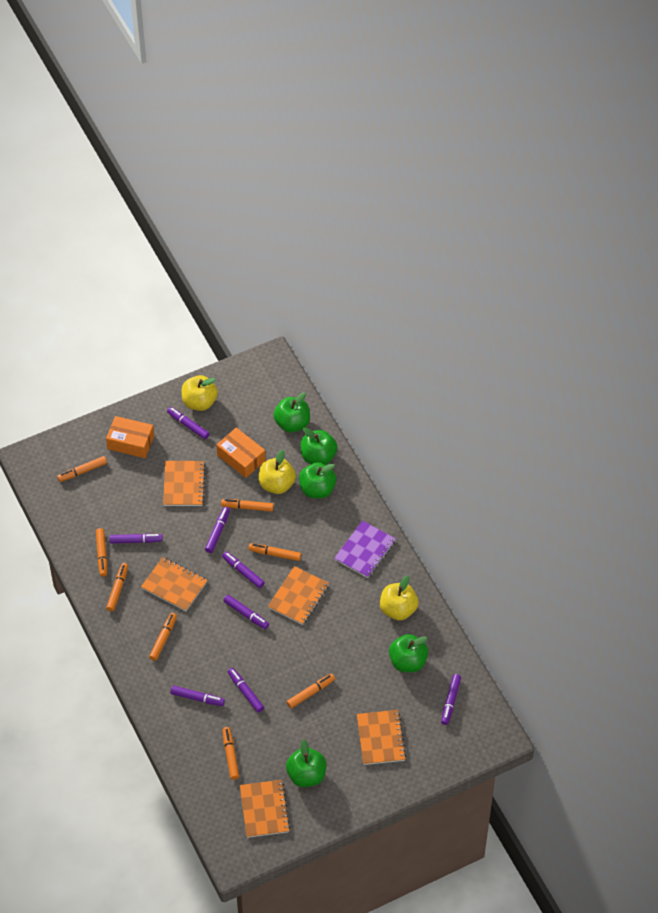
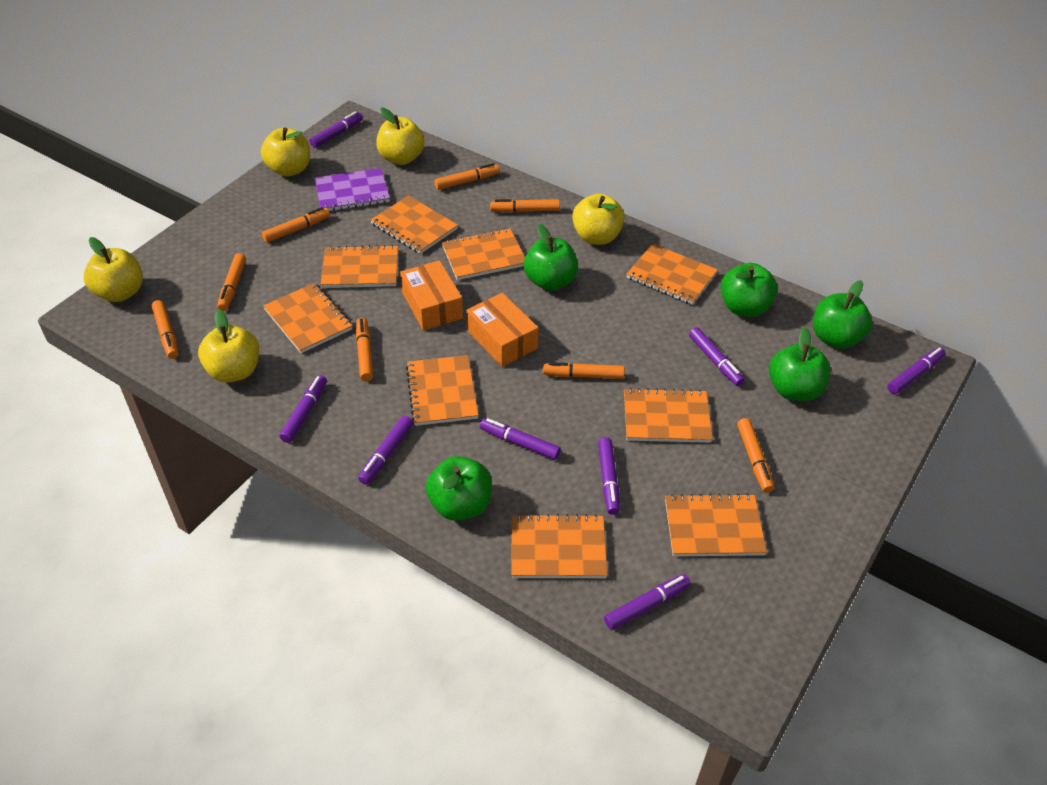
orange notebook: [141,557,207,611] [163,461,206,506] [240,780,290,838] [268,566,329,625] [357,710,406,765] = 5 -> [263,283,352,353] [320,245,398,288] [370,195,458,254] [406,355,478,426] [442,228,525,280] [511,514,607,578] [624,388,713,443] [626,244,718,305] [665,493,767,557] = 9
yellow apple: [181,375,218,411] [259,450,296,494] [380,576,419,620] = 3 -> [84,237,143,302] [198,309,259,383] [261,128,310,177] [376,108,425,165] [572,193,625,245] = 5

